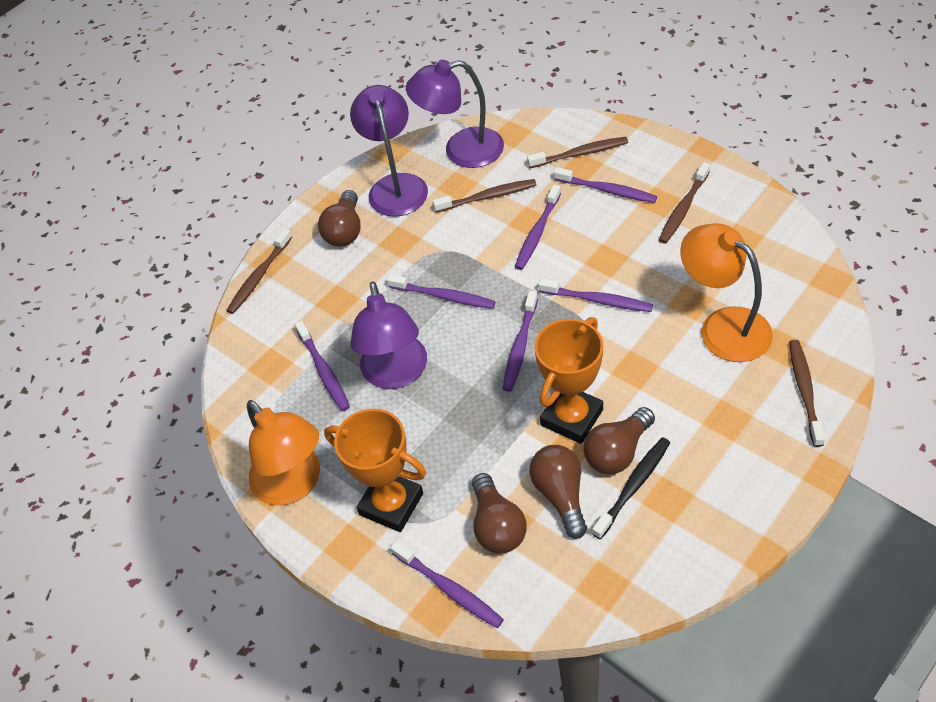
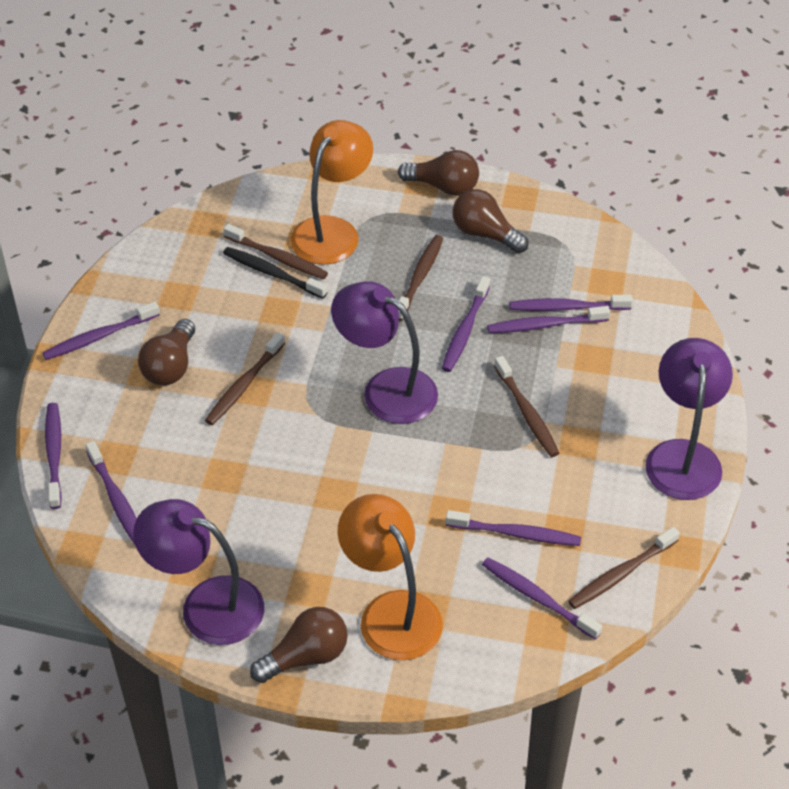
orange trophy: [324,409,426,532] [534,317,603,444] = 2 -> none = 0
purple toothbrush: [295,321,350,411] [387,274,495,309] [391,541,504,628] [503,291,538,392] [515,185,561,270] [538,279,653,312] [554,167,657,203] = 7 -> [42,301,160,360] [45,403,62,509] [86,441,137,546] [442,276,490,372] [446,510,581,546] [482,557,602,640] [487,306,610,333] [510,295,633,311] = 8

